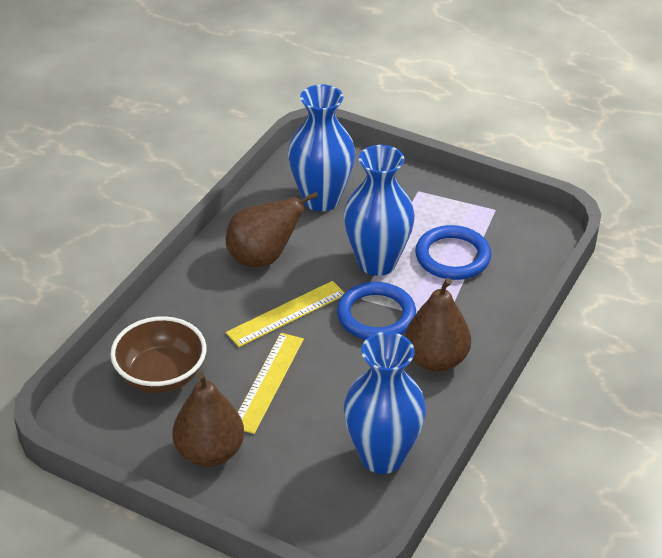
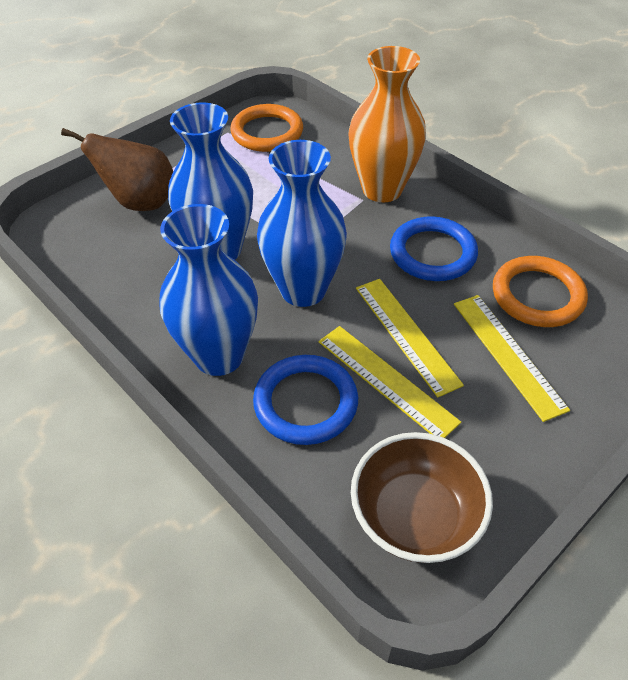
brown pear: [172,372,244,467] [226,192,319,267] [405,278,471,372] = 3 -> [61,128,173,211] = 1
orange ring: none = 0 -> [230,104,303,152] [493,256,588,327] = 2
orange vase: none = 0 -> [348,46,426,202] = 1
yellow ruler: [226,281,345,347] [238,333,304,434] = 2 -> [319,326,461,438] [356,279,464,398] [454,295,570,422] = 3

